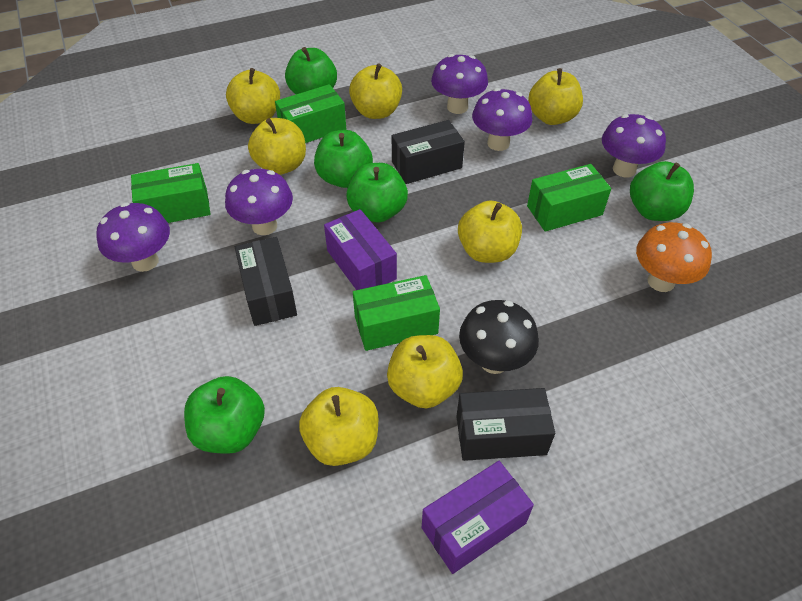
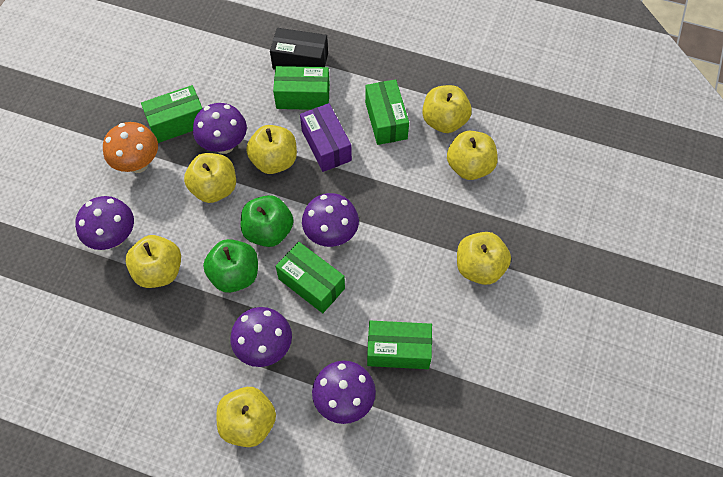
black box: [235,237,297,326] [392,120,465,184] [456,388,555,461] = 3 -> [270,28,328,70] = 1
black mushroom: [459,300,539,374] = 1 -> none = 0
green apple: [184,376,265,454] [285,47,337,94] [314,130,373,188] [346,163,408,223] [630,161,694,221] = 5 -> [203,239,258,293] [241,195,293,247] = 2
green box: [131,163,210,223] [275,84,346,143] [353,275,440,351] [527,164,611,232] = 4 -> [141,85,203,143] [273,66,330,110] [275,242,345,313] [365,79,409,145] [367,321,432,369] = 5
purple box: [324,209,397,290] [422,461,534,574] = 2 -> [300,103,352,172] = 1

